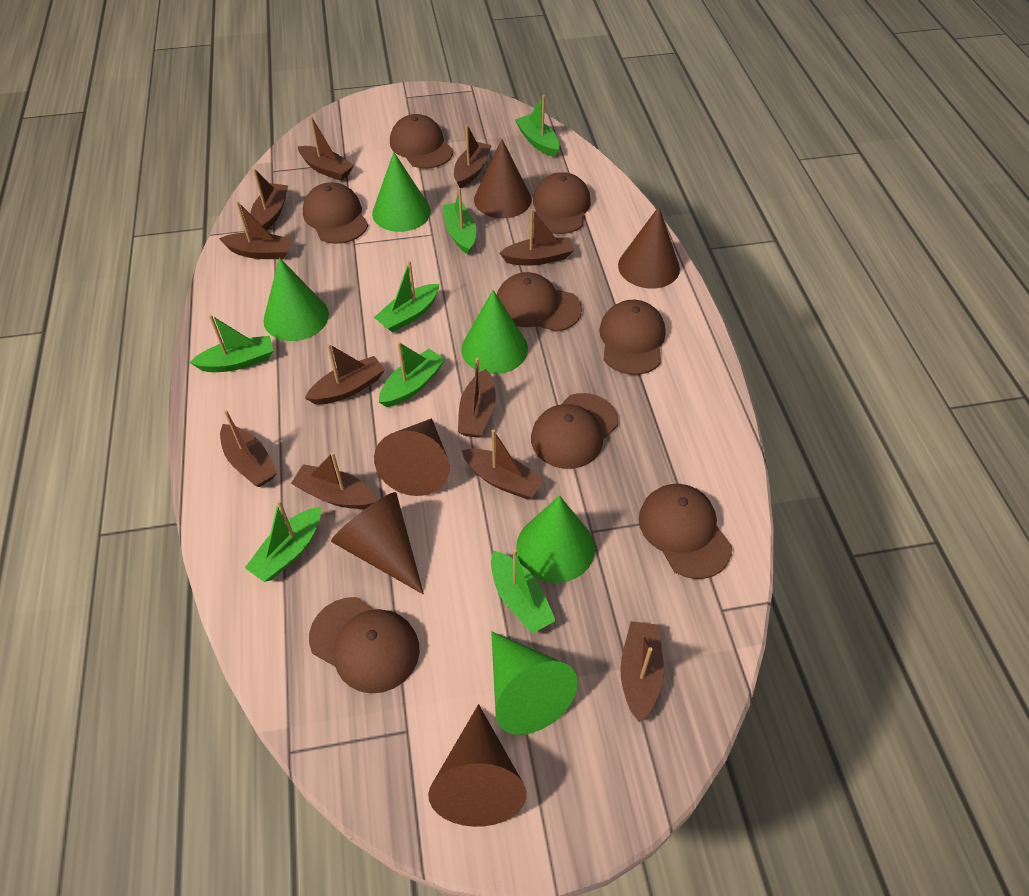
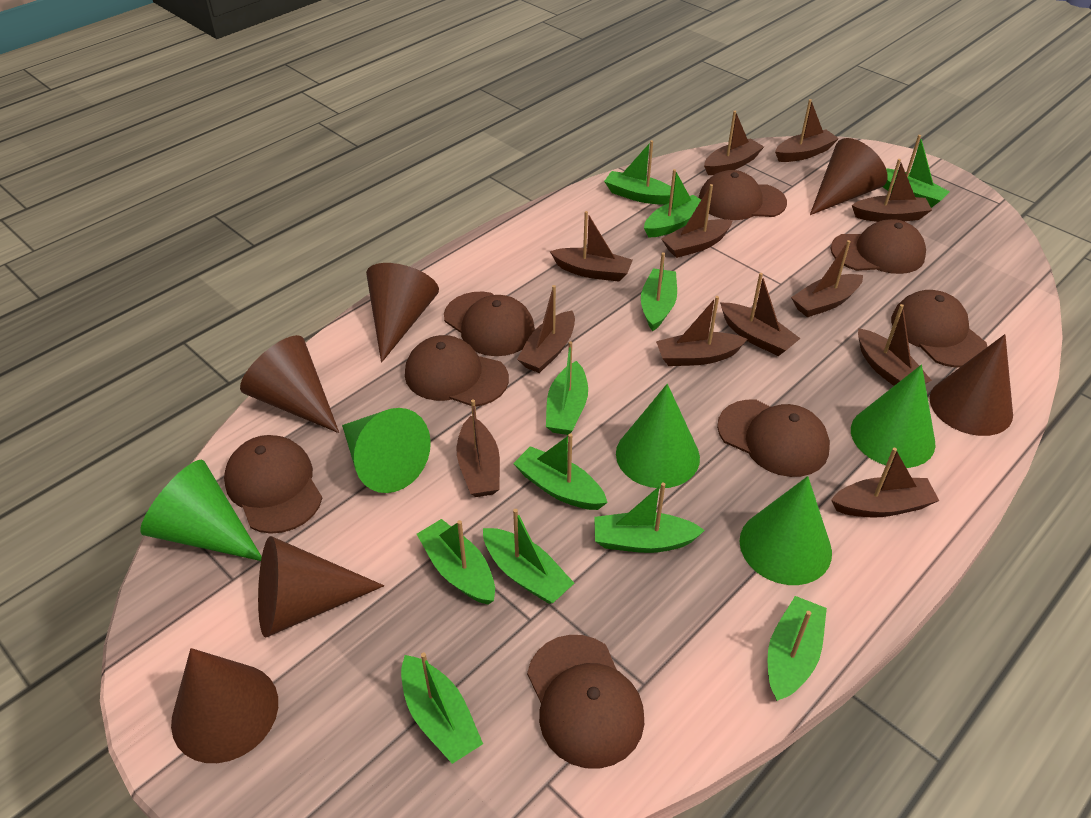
brown boat: [219,201,292,259] [220,410,277,487] [250,169,288,230] [291,452,378,509] [298,116,354,181] [305,343,385,405] [454,124,492,188] [458,358,496,438] [461,429,544,499] [499,209,574,266] [620,621,664,723] = 11 -> [457,399,500,497] [517,285,575,373] [550,211,633,281] [656,296,748,366] [661,184,733,258] [704,111,764,175] [720,273,801,356] [775,99,839,162] [791,240,863,317] [831,448,939,517] [852,159,932,222] [858,304,932,386] = 12
brown cone: [331,492,424,594] [374,418,449,496] [428,704,526,827] [474,139,531,218] [618,207,680,288] = 5 -> [171,648,278,763] [240,335,339,433] [258,536,384,638] [366,263,439,363] [810,138,888,215] [929,334,1013,436] = 6
green boat: [189,315,273,372] [245,500,321,582] [374,261,439,333] [379,342,445,407] [443,188,476,255] [491,549,556,634] [515,95,560,157] = 7 -> [401,652,483,764] [417,519,495,605] [483,509,574,604] [513,433,608,510] [546,341,588,435] [594,482,705,553] [604,140,671,205] [641,252,677,331] [644,169,701,237] [767,596,827,701] [883,135,950,208] = 11

